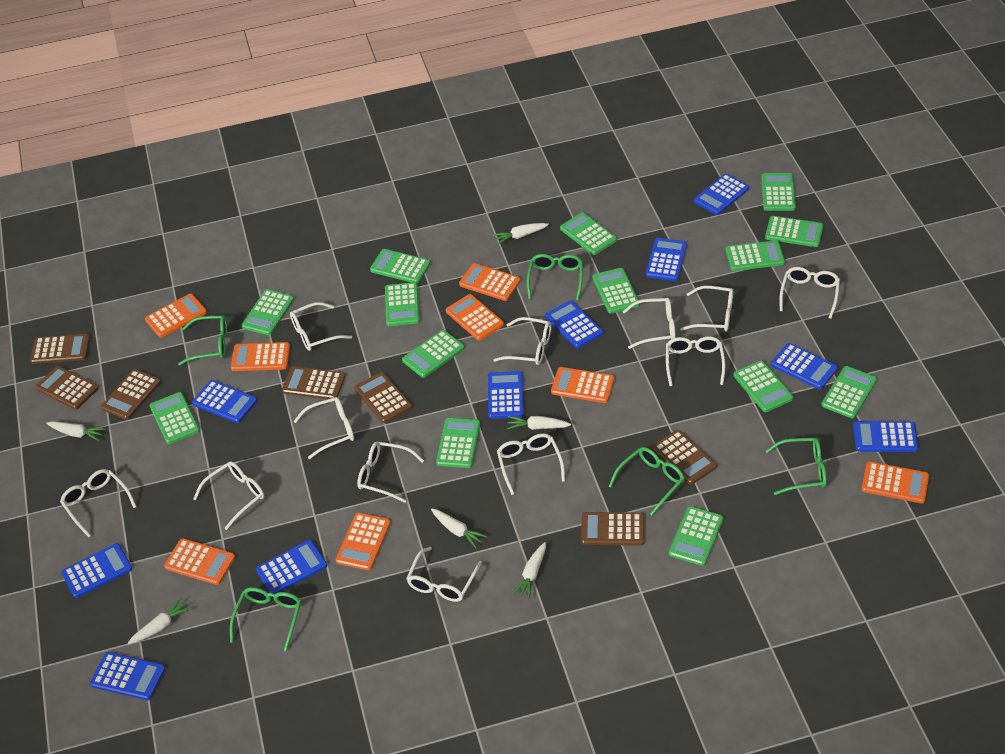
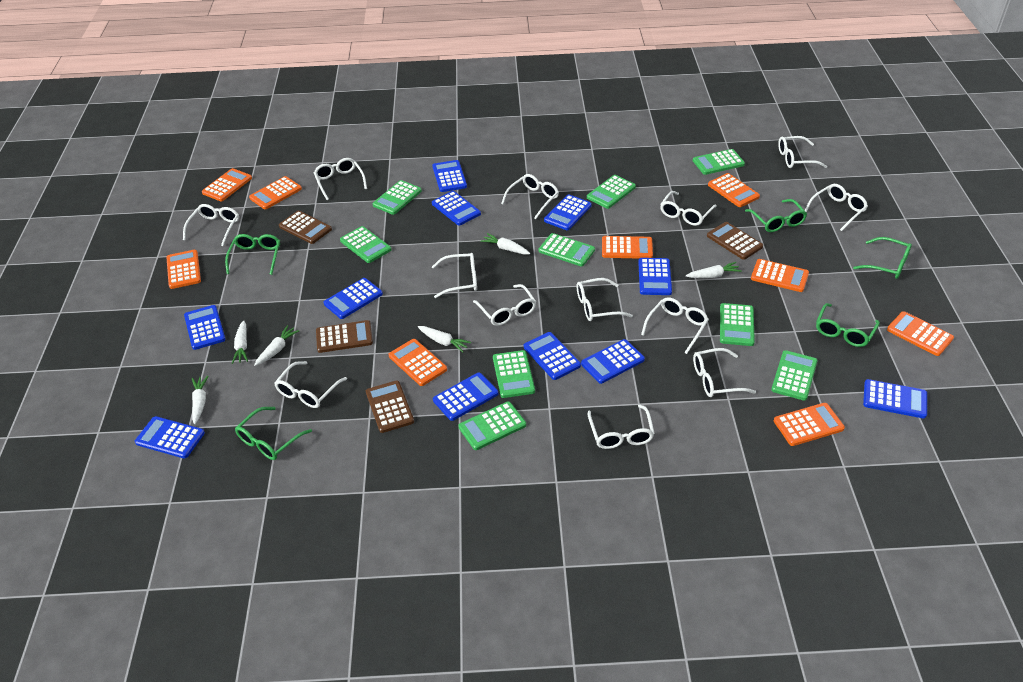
blue calculator: [61,543,132,598] [90,652,165,700] [192,380,257,423] [256,540,327,594] [488,371,524,419] [545,301,603,348] [646,238,687,281] [694,174,749,215] [771,343,838,389] [853,421,918,452] = 10 -> [135,416,205,459] [184,305,226,350] [323,278,383,319] [432,160,467,192] [432,191,481,226] [433,373,498,421] [524,332,581,380] [544,195,591,230] [581,339,645,384] [638,258,672,295] [863,379,927,418] = 11
brown calculator: [30,334,90,364] [35,366,98,410] [101,369,161,420] [282,366,345,399] [354,372,412,423] [581,512,644,546] [652,430,717,485] = 7 -> [279,211,332,244] [316,320,373,353] [366,380,414,433] [707,222,763,260] = 4
green calculator: [150,392,200,444] [242,289,294,335] [370,249,431,283] [385,282,420,326] [402,330,465,378] [436,418,480,468] [560,212,617,255] [593,268,640,314] [669,506,724,566] [725,240,785,271] [734,360,794,412] [761,173,796,211] [765,216,824,247] [822,366,877,419] = 14 -> [340,226,391,263] [372,180,422,215] [458,401,526,450] [493,350,535,398] [539,233,595,267] [587,175,636,209] [693,149,745,175] [720,303,755,346] [771,350,818,401] = 9
orange calculator: [145,293,207,338] [164,538,235,585] [231,342,290,371] [335,512,391,571] [446,294,504,341] [459,263,520,301] [551,367,614,403] [861,461,929,503] = 8 -> [166,250,201,289] [202,168,252,201] [249,176,302,209] [389,339,447,386] [602,236,653,259] [708,173,760,207] [751,259,809,292] [774,403,845,446] [887,311,954,356] = 9
white glasses: [60,469,137,537] [193,462,264,530] [290,302,352,351] [294,397,354,459] [357,442,424,503] [406,547,482,602] [493,317,551,365] [497,434,565,495] [623,298,675,349] [666,336,725,386] [680,286,733,332] [780,267,840,319] = 12 -> [183,204,239,246] [274,361,347,408] [314,158,367,200] [432,253,477,298] [473,284,536,326] [501,174,559,219] [577,278,633,321] [588,404,655,449] [641,297,709,354] [660,191,717,226] [693,348,756,397] [778,136,827,168] [804,184,868,231] = 13

